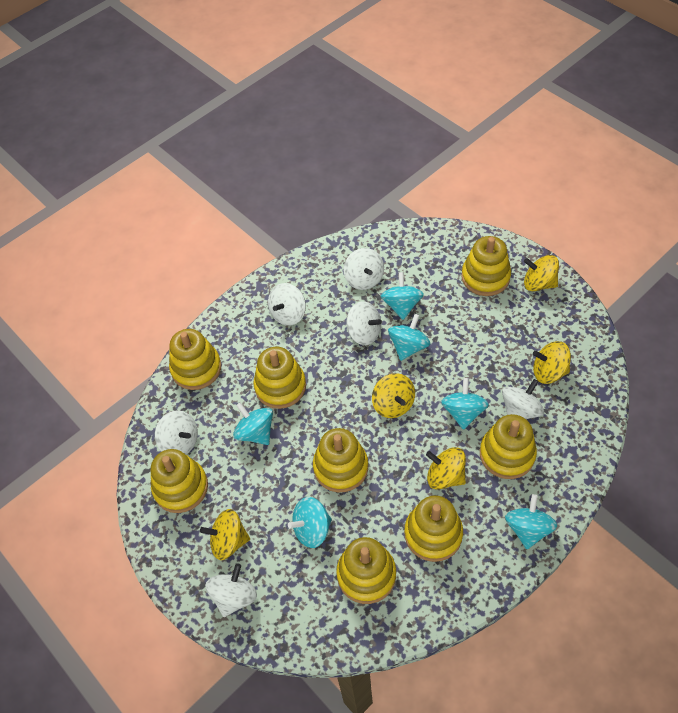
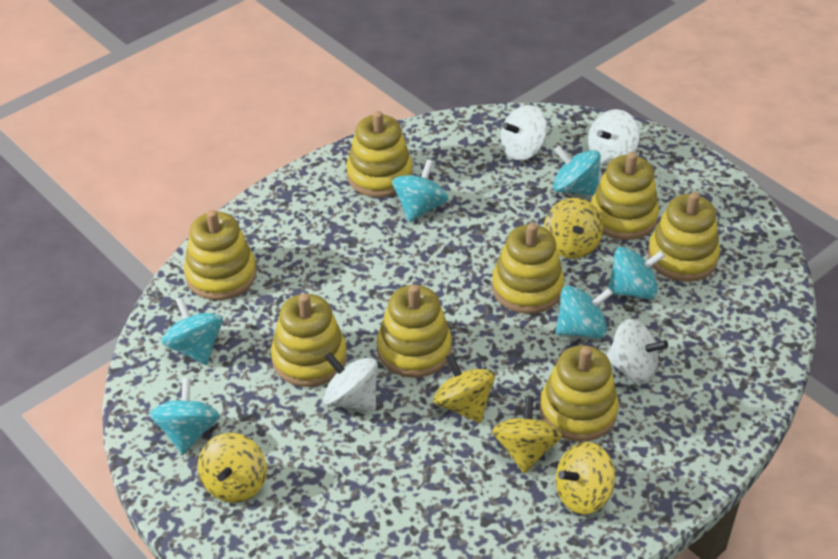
white spinning top: [155,410,198,454] [205,563,257,617] [268,283,306,326] [344,248,384,290] [347,301,382,345] [502,379,544,419] = 6 -> [324,352,378,411] [501,105,547,161] [588,109,640,166] [607,319,668,384] = 4

